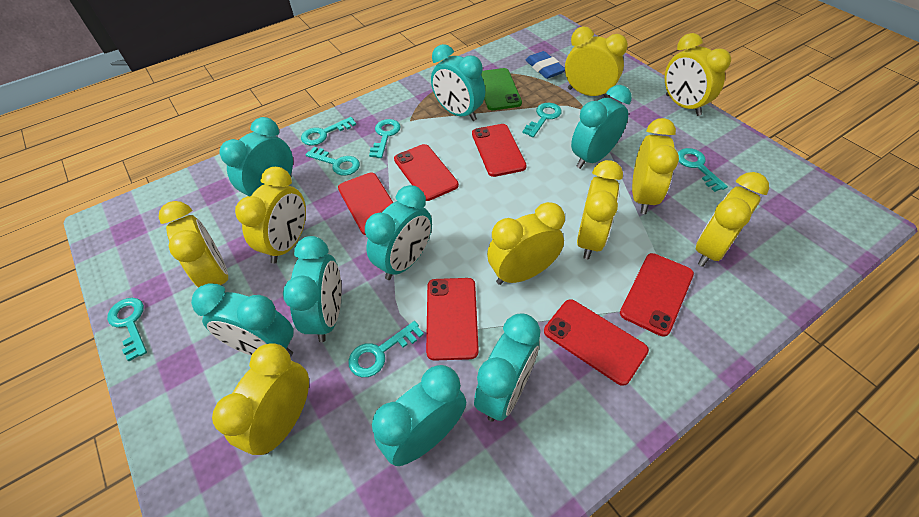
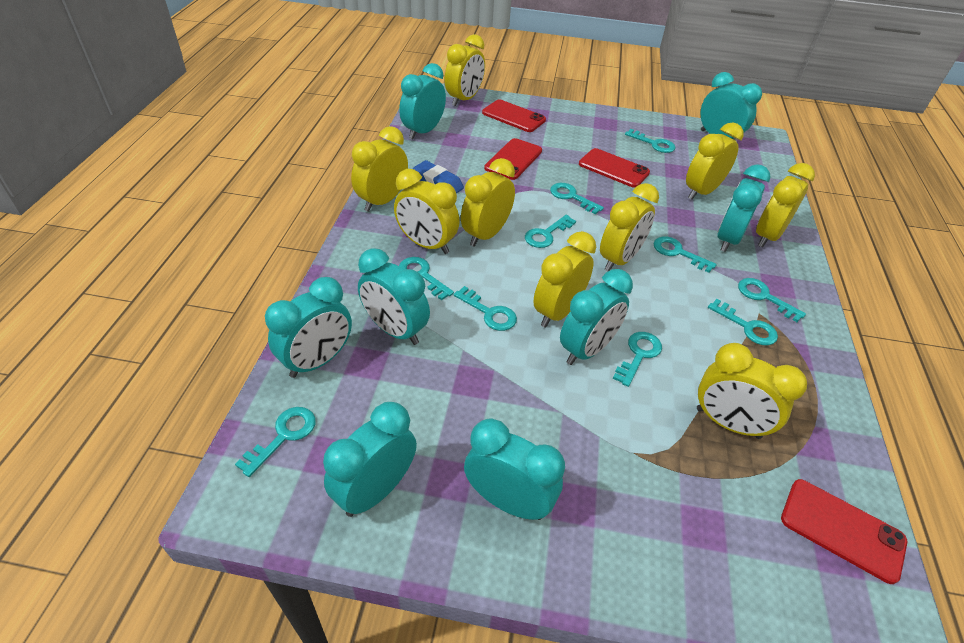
green phone: [481,68,522,110] = 1 -> none = 0
red phone: [338,173,393,235] [394,144,459,201] [426,278,479,361] [472,124,527,177] [544,299,649,386] [620,253,694,337] = 6 -> [482,99,546,132] [484,138,542,180] [579,148,650,188] [781,479,907,584] = 4
turquoise key: [107,298,147,361] [301,117,356,145] [306,147,360,176] [348,321,424,377] [369,119,401,158] [522,103,562,137] [678,148,728,192] = 7 -> [235,407,316,477] [399,257,454,300] [454,286,517,331] [525,215,576,248] [550,183,604,215] [613,332,662,387] [625,129,676,153] [653,236,717,273] [708,299,778,345] [738,278,806,322] = 10

